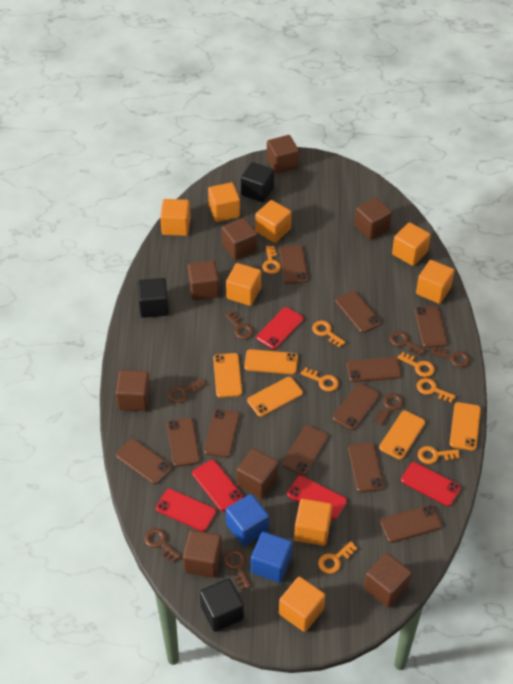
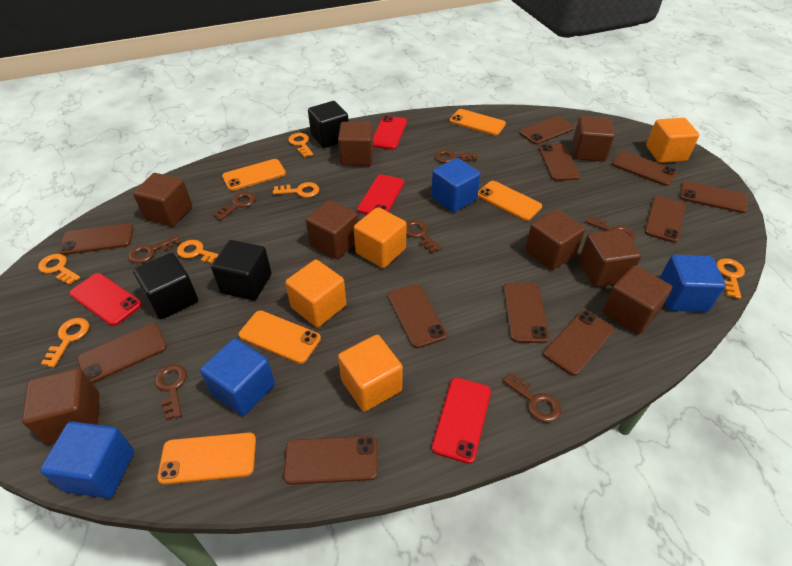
blue cube: [226,494,269,546] [251,532,292,583] = 2 -> [40,421,134,499] [200,338,275,416] [431,158,481,212] [660,255,726,312] = 4
orange cube: [160,199,190,236] [208,182,240,222] [226,263,261,306] [255,200,291,243] [279,577,325,632] [294,499,332,546] [392,222,431,266] [416,260,454,304] = 8 -> [285,260,347,327] [338,335,403,412] [354,207,407,268] [646,118,699,163] = 4
orange key: [262,246,281,274] [301,367,339,391] [312,321,346,347] [318,541,358,574] [397,352,435,377] [417,378,456,402] [418,446,460,464] = 7 -> [38,254,80,285] [41,318,89,367] [177,240,219,263] [273,182,319,198] [288,133,313,157] [716,258,745,299] = 6
red phone: [156,489,216,532] [192,460,243,511] [256,307,304,349] [287,476,347,520] [401,462,461,506] = 5 -> [69,273,142,326] [357,174,405,215] [373,116,407,150] [432,378,491,464] = 4

